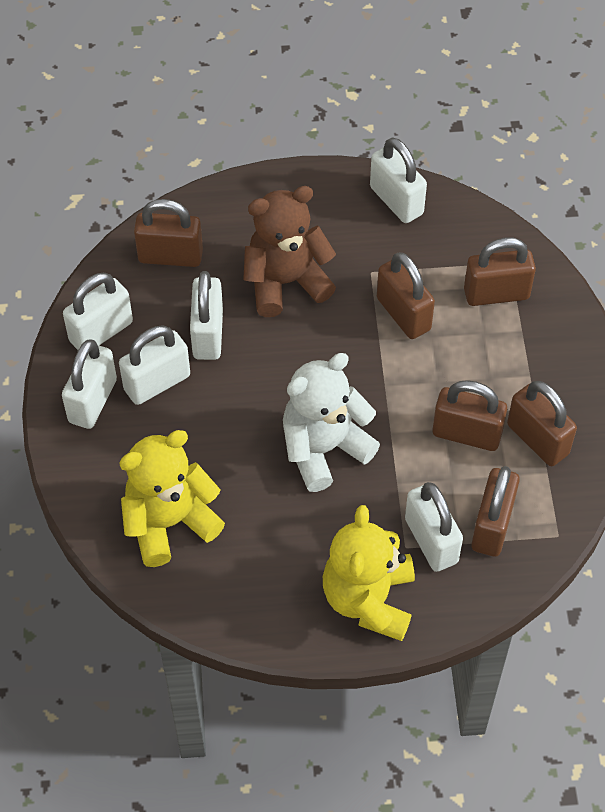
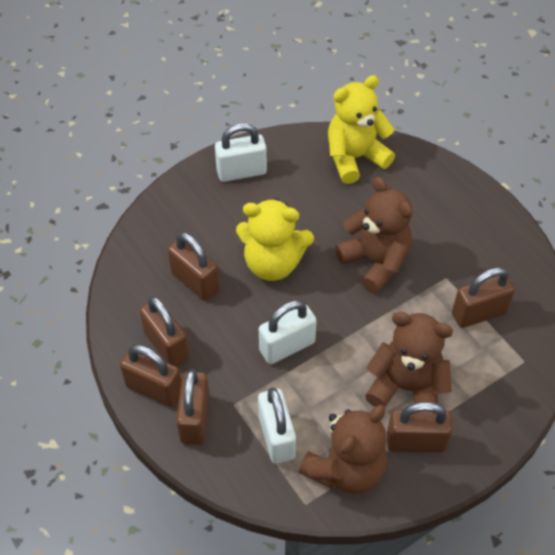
brown teddy bear: [243,186,336,317] = 1 -> [299,405,387,494] [335,177,413,294] [365,312,453,407] = 3
white padlock: [62,339,117,429] [63,273,133,350] [119,325,190,405] [190,271,223,360] [370,137,427,223] [405,482,463,572] = 6 -> [215,123,267,182] [258,387,296,464] [259,300,317,364] = 3
white teddy bear: [283,353,380,492] = 1 -> none = 0

